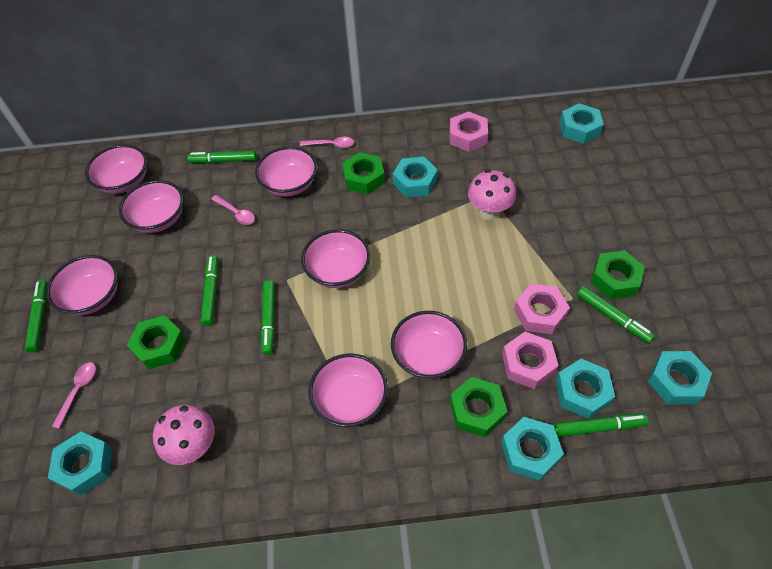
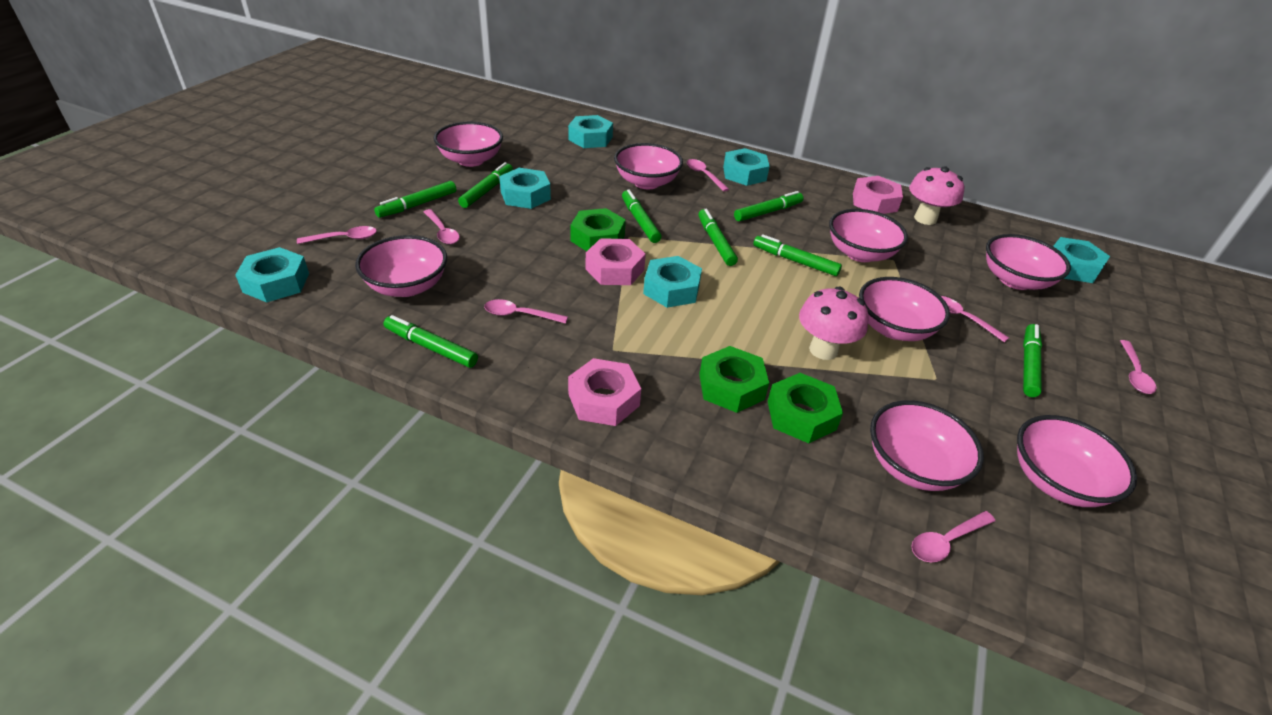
green marker: [25,280,47,352] [187,151,257,163] [201,255,218,326] [261,280,275,355] [553,414,648,437] [577,286,655,343] = 6 -> [374,181,456,218] [383,315,478,368] [458,162,513,208] [622,189,662,243] [698,209,738,266] [734,191,803,222] [753,234,842,276] [1023,324,1042,397] = 8
green nut: [127,315,186,369] [342,152,385,194] [450,377,507,437] [591,250,645,299] = 4 -> [570,208,626,251] [699,346,769,413] [768,373,843,443] = 3
pink bowl: [46,255,118,315] [85,145,147,194] [119,180,184,233] [255,146,317,197] [301,229,370,288] [309,353,388,427] [391,311,467,379] = 7 -> [355,235,447,297] [434,122,503,167] [614,143,683,189] [829,209,908,262] [859,277,950,341] [870,400,984,491] [986,234,1071,290] [1017,415,1137,507] = 8
pink spoon: [52,362,96,429] [211,195,255,225] [300,137,354,148] = 3 -> [297,226,377,244] [424,209,460,244] [484,299,568,324] [687,159,729,192] [911,511,995,562] [941,296,1009,342] [1120,340,1157,394] = 7

